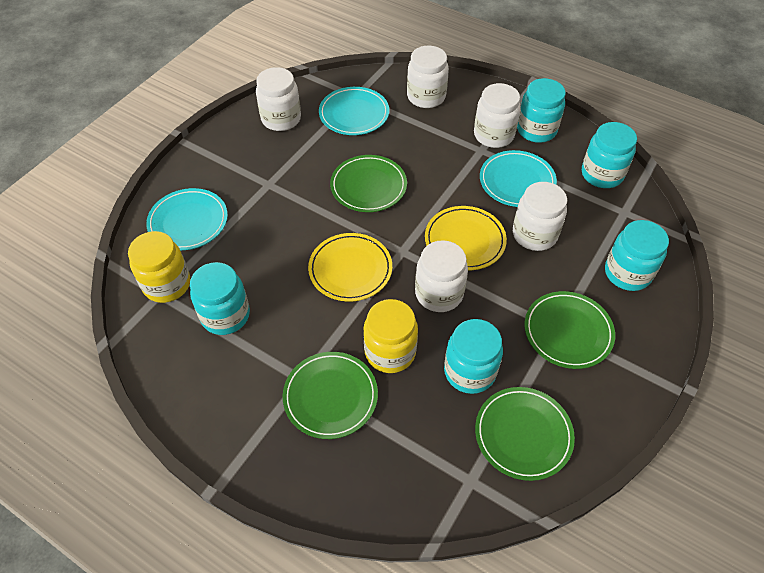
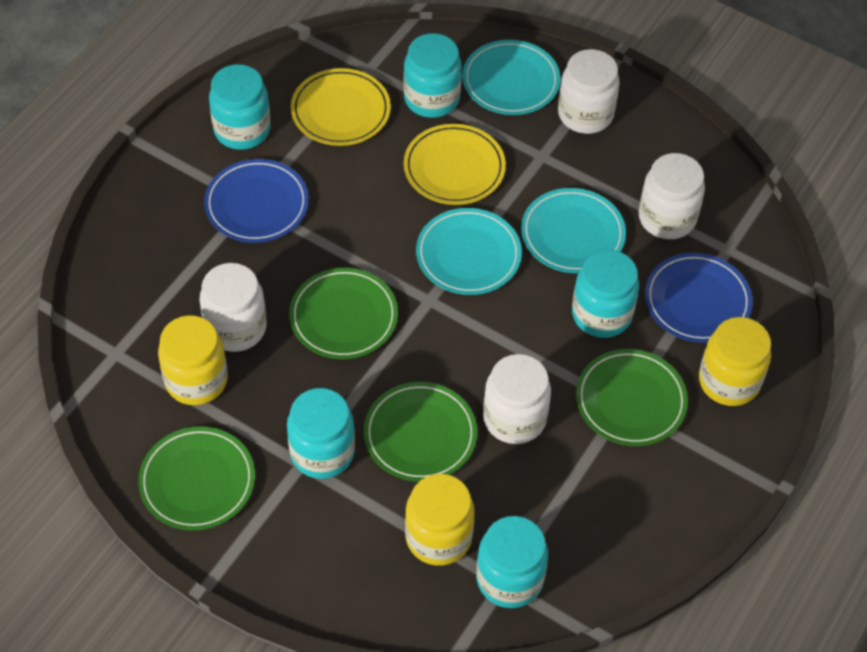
blue plate: none = 0 -> [204,159,309,243] [645,253,752,343] = 2
white jar: [256,67,301,131] [407,46,449,108] [415,240,468,312] [474,83,521,148] [513,182,567,251] = 5 -> [199,263,267,352] [483,354,551,444] [558,49,620,134] [639,153,705,239] = 4
yellow jar: [128,231,190,303] [363,299,418,373] = 2 -> [158,315,228,405] [405,474,475,566] [699,317,771,406] = 3

